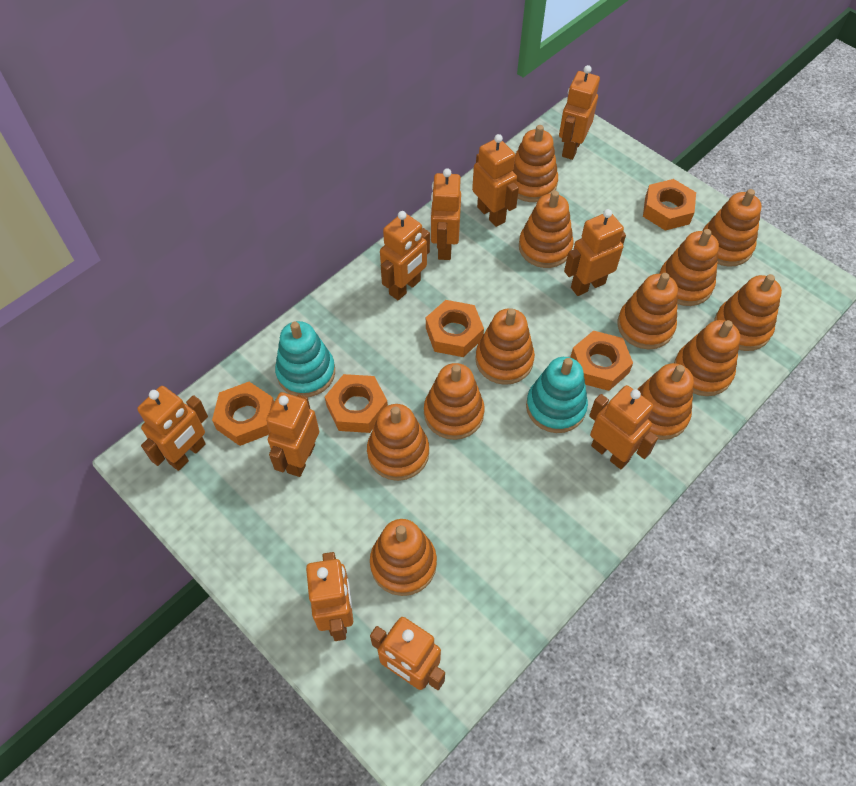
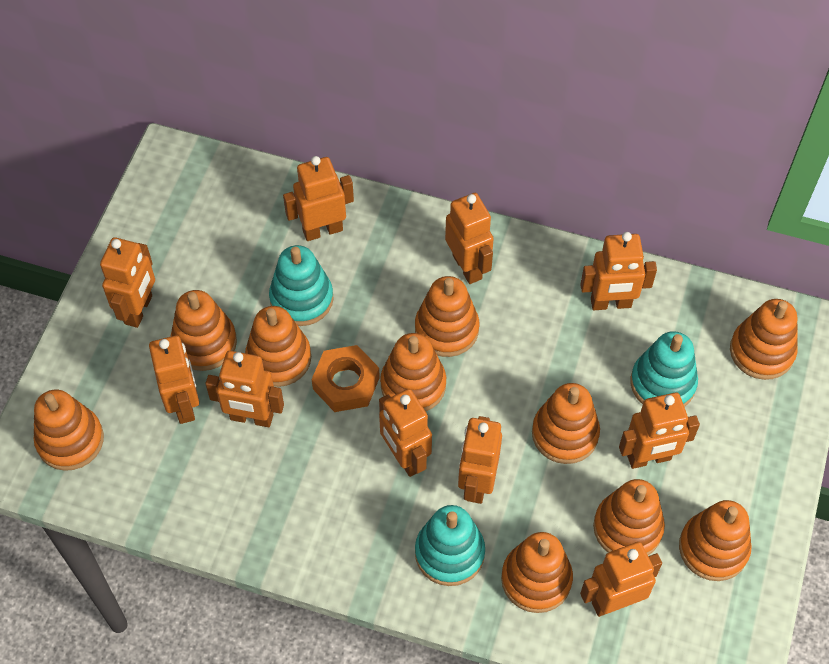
orange nut: [212,382,274,446] [325,374,388,433] [426,300,484,357] [570,330,633,391] [643,179,696,230] = 5 -> [312,345,380,412] = 1
orange stacking toy: [367,404,429,481] [370,519,437,596] [424,363,485,440] [475,308,535,385] [513,125,558,202] [519,191,573,268] [617,273,678,349] [637,363,694,440] [659,229,719,306] [674,320,740,396] [703,189,761,267] [714,274,782,351] = 12 -> [34,390,104,471] [171,290,237,371] [245,306,311,387] [380,333,446,411] [415,276,479,357] [501,532,573,613] [532,383,600,464] [593,479,665,555] [679,500,752,581] [730,299,798,380] = 10
turquoise stacking toy: [275,321,335,397] [526,357,588,433] = 2 -> [269,245,334,326] [415,505,485,586] [631,331,698,407] = 3

